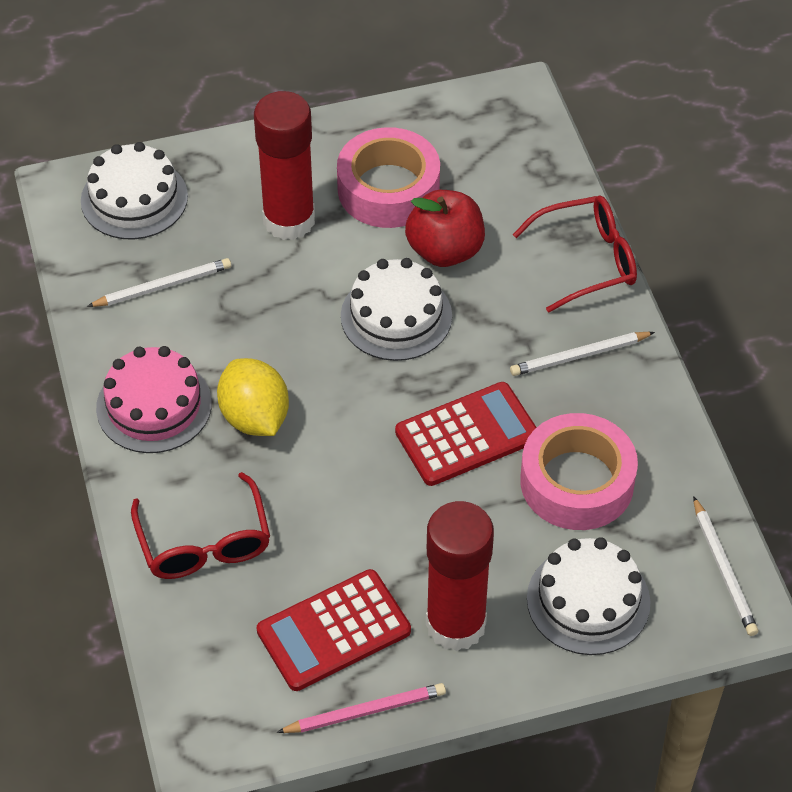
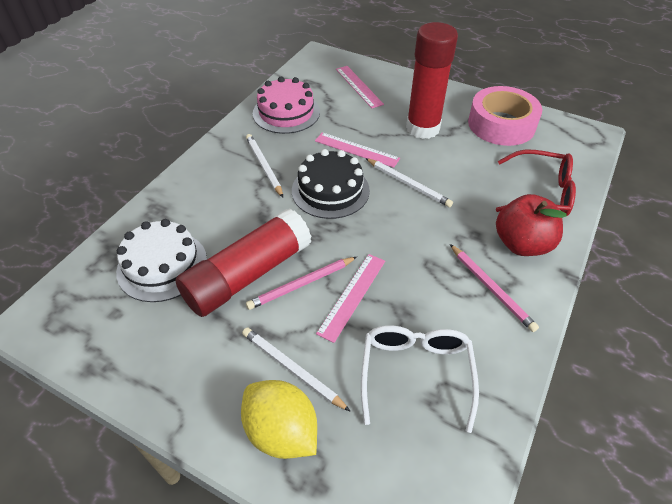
black cake: none = 0 -> [292,149,370,219] = 1
pink pencil: [276,683,446,733] = 1 -> [246,257,357,310] [450,244,539,332] = 2
pink ruler: none = 0 -> [315,132,400,168] [316,254,385,343] [336,66,384,108] = 3
pink tape: [337,127,440,228] [520,413,638,530] = 2 -> [468,86,542,146] = 1
red calculator: [257,569,411,691] [395,382,537,486] = 2 -> none = 0
red glasses: [131,472,270,579] [513,195,637,313] = 2 -> [496,150,576,216] = 1
white cake: [81,142,188,239] [341,258,452,361] [527,537,650,655] = 3 -> [116,219,207,302] = 1
white glasses: none = 0 -> [361,325,479,433] = 1

